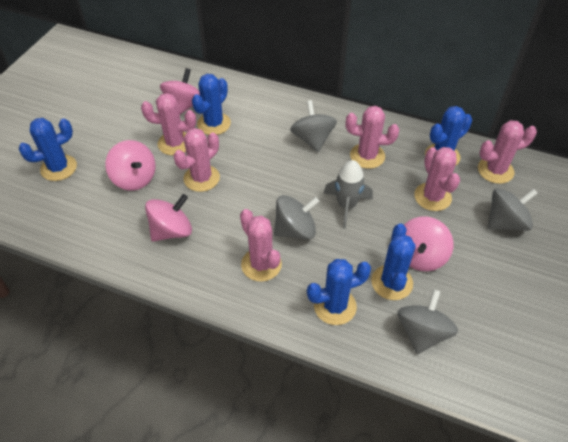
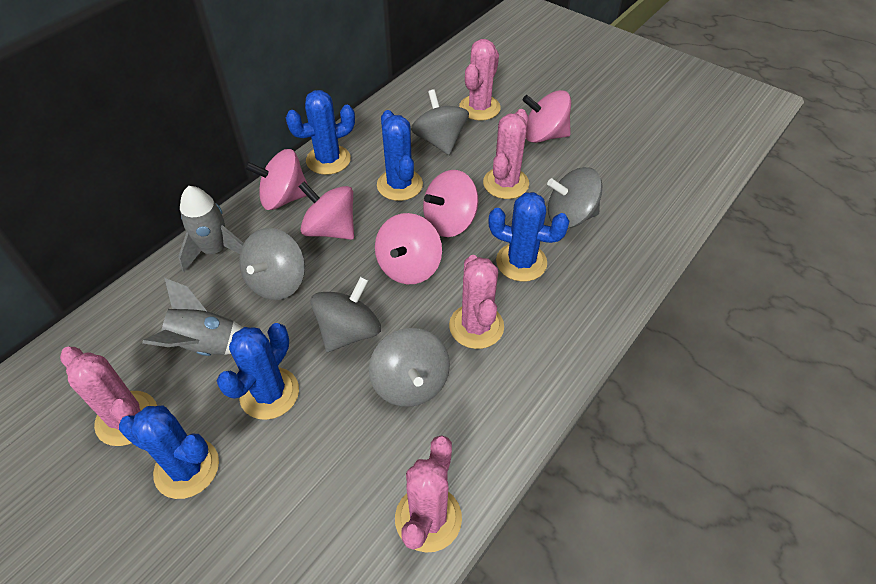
grey rocket: [324,160,373,229] = 1 -> [142,278,243,356] [178,186,244,272] = 2
grey spinning top: [274,195,320,239] [290,100,337,152] [397,289,458,354] [488,188,538,231] = 4 -> [239,228,305,300] [310,276,381,352] [369,328,450,407] [411,89,469,155] [547,167,602,228] = 5
pink cactus: [141,93,196,156] [174,128,220,192] [240,209,282,281] [346,106,399,169] [414,147,460,211] [478,120,537,184] = 6 -> [60,347,157,446] [395,435,462,552] [449,255,504,349] [459,39,501,121] [483,109,529,199] = 5
pink spinning top: [105,140,155,191] [145,194,192,242] [160,68,200,114] [404,217,453,271] = 4 -> [245,149,308,210] [298,182,354,240] [375,213,442,284] [423,170,478,237] [522,90,571,143] = 5

